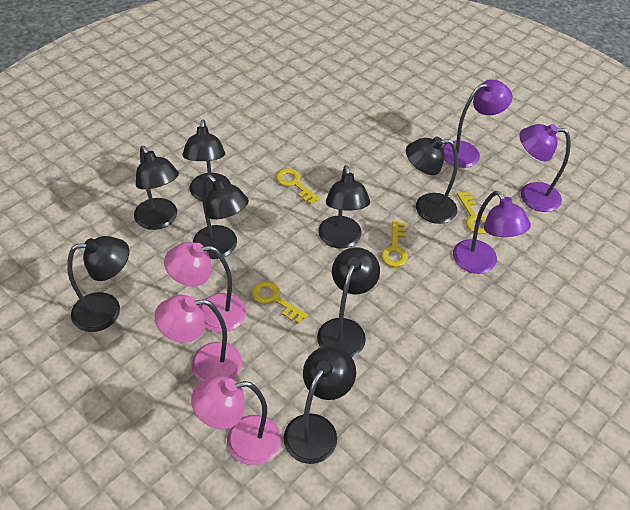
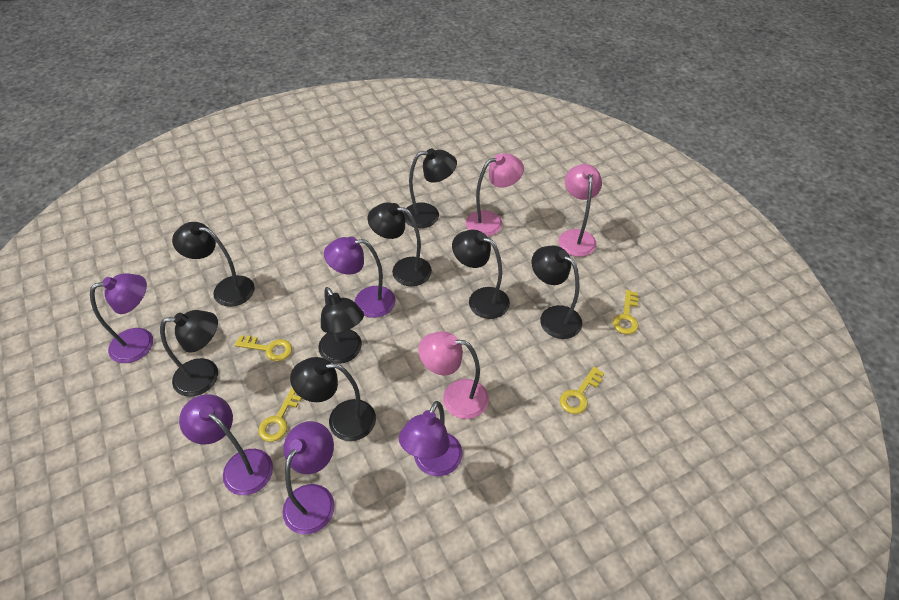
purple lamp: [442,79,512,168] [453,191,531,274] [519,124,571,212] = 3 -> [90,273,153,363] [179,394,273,495] [283,421,335,534] [324,237,396,318] [399,401,462,476] = 5

